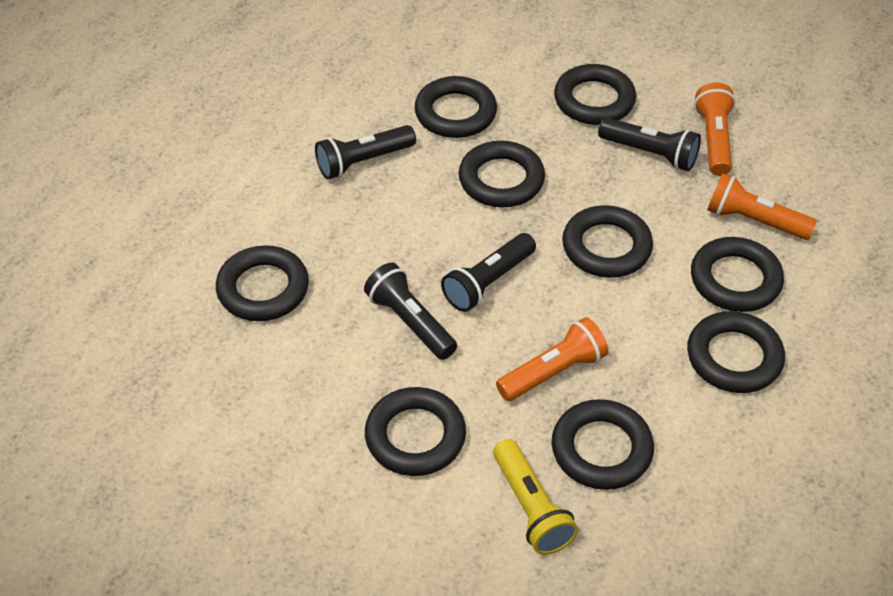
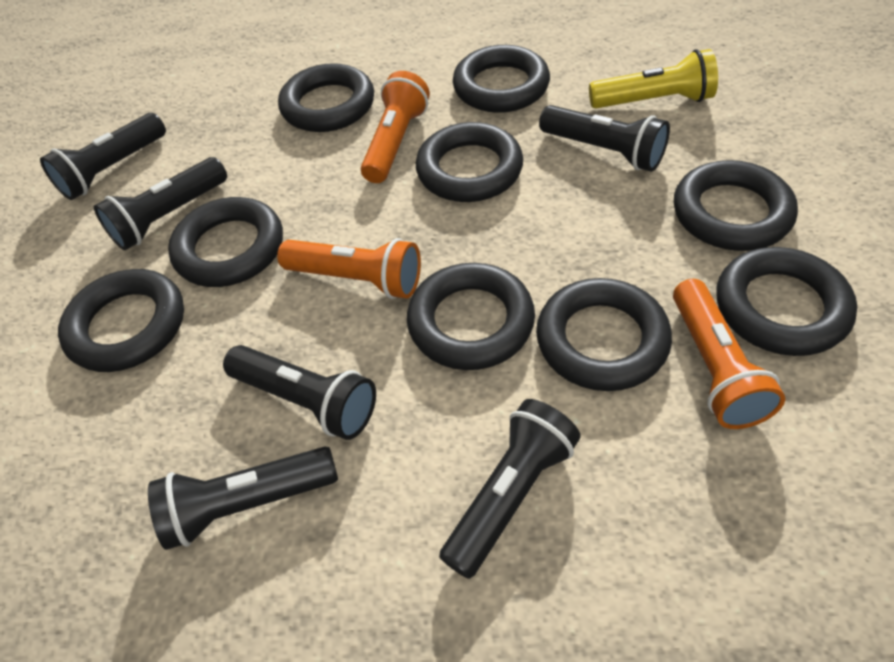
black flashlight: [315,125,416,179] [364,263,457,360] [441,233,536,312] [598,118,701,171] = 4 -> [40,113,166,200] [94,157,227,250] [148,446,338,550] [223,345,376,440] [439,399,581,579] [539,105,670,172] = 6

